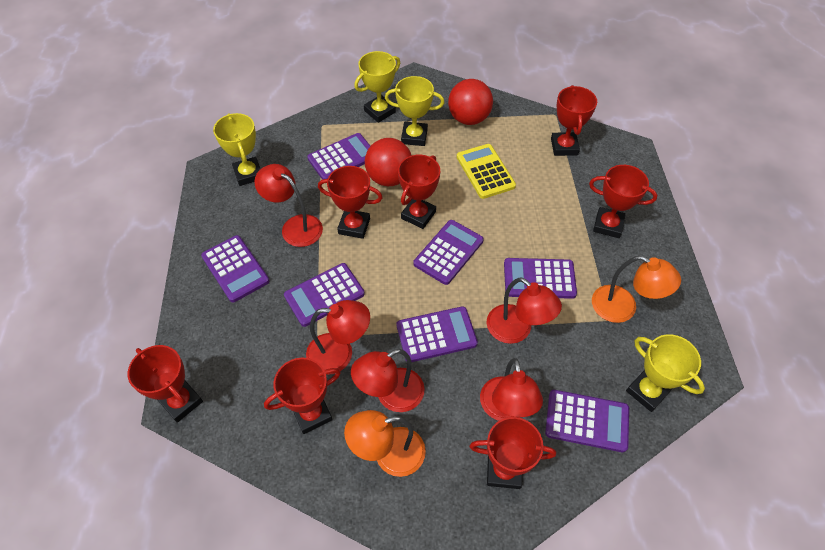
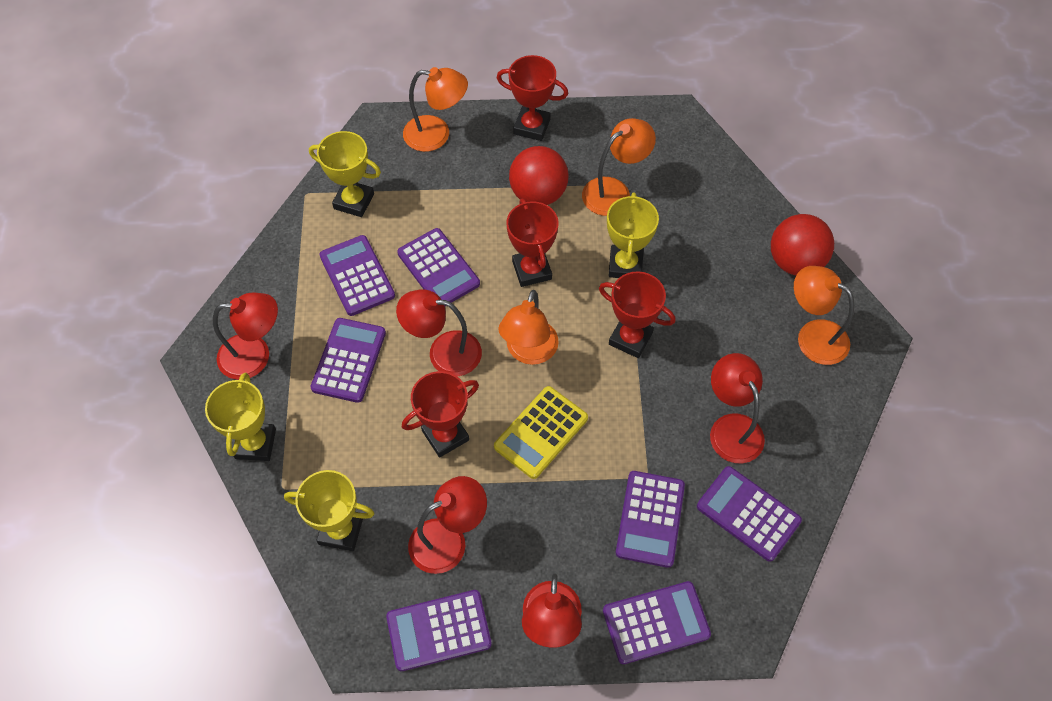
orange lamp: [344,410,426,477] [592,256,681,323] = 2 -> [403,67,468,152] [498,290,559,365] [582,118,656,216] [794,266,854,365] = 4
red trophy: [128,345,203,423] [264,358,341,434] [318,166,383,239] [398,155,440,229] [469,417,556,489] [551,85,597,156] [589,165,657,238] = 7 -> [402,371,479,458] [497,55,568,141] [506,199,559,287] [599,271,676,358] = 4

